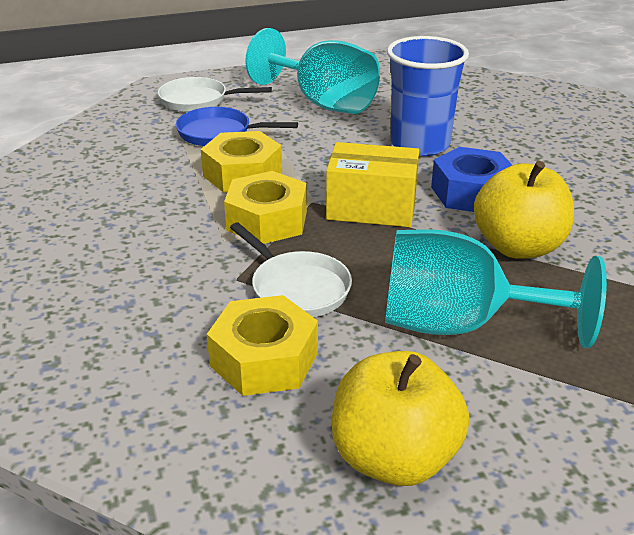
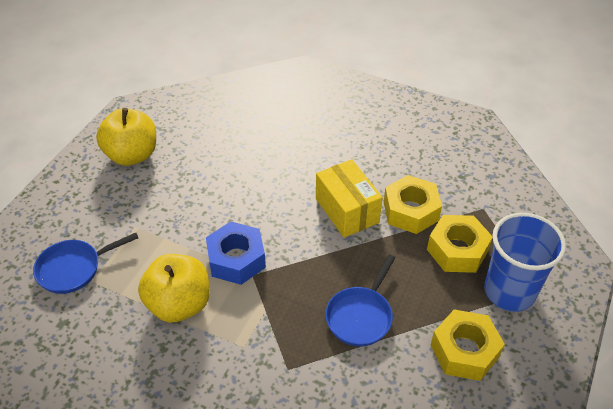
blue pan: [176,107,298,146] = 1 -> [33,233,138,294] [325,255,395,347] = 2
turquoise goblet: [245,28,380,114] [385,229,607,348] = 2 -> none = 0
white pan: [158,77,272,112] [230,222,352,317] = 2 -> none = 0

